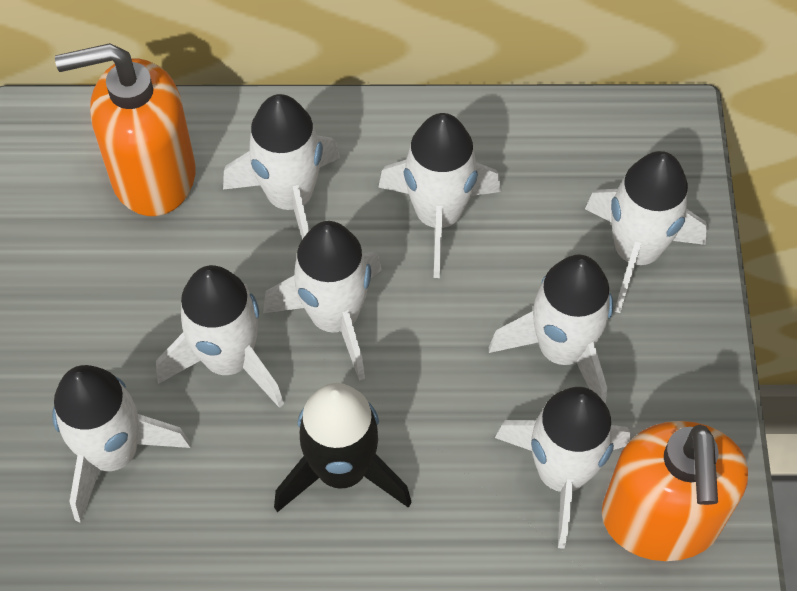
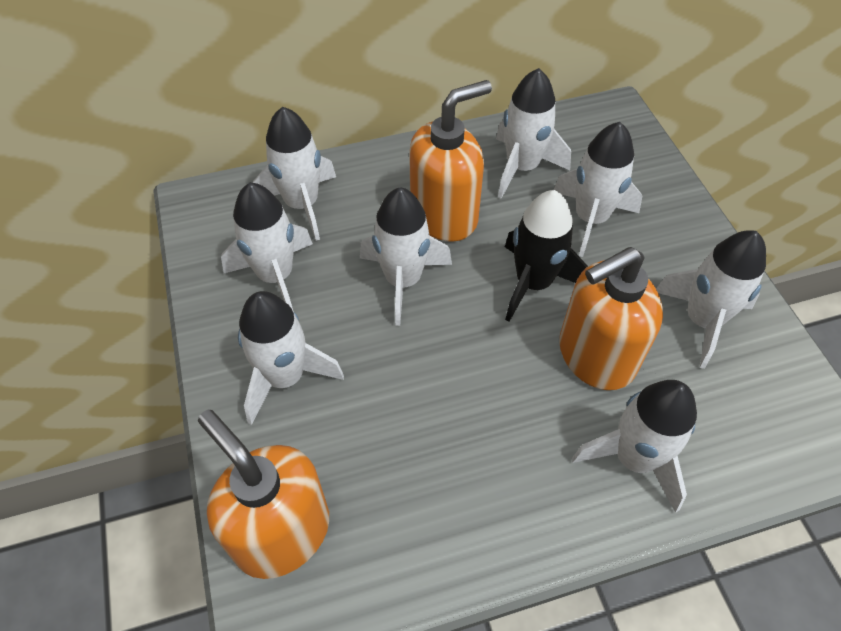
orange soap dispenser: [55,43,196,216] [602,421,748,561] = 2 -> [198,410,329,579] [409,80,492,242] [559,247,663,390] = 3

